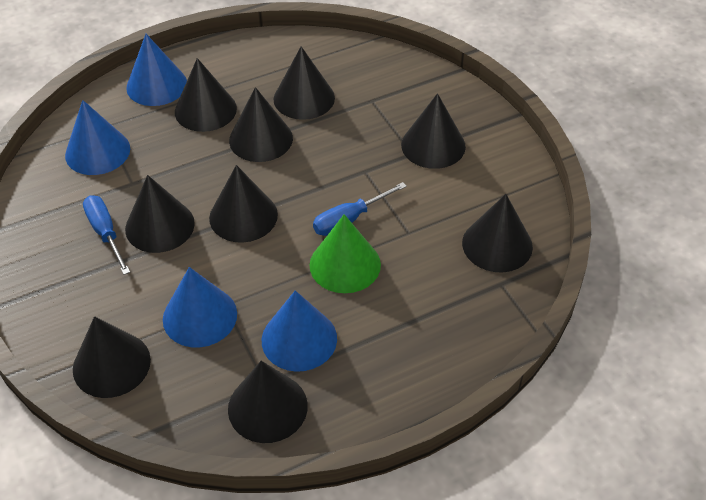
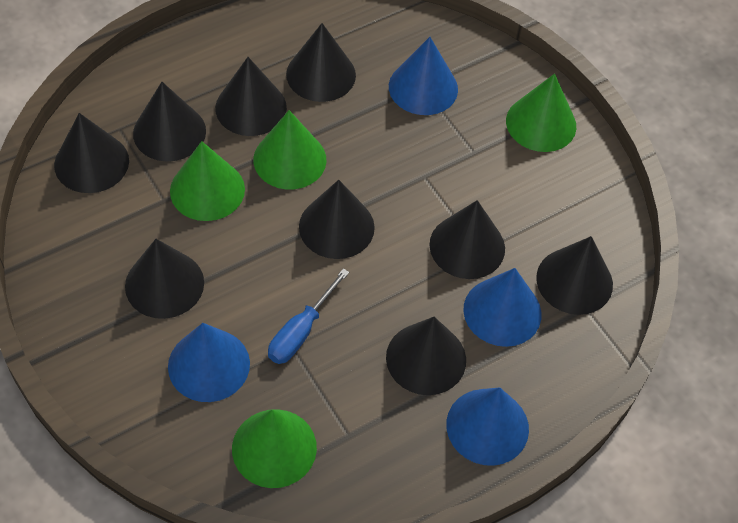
blue screwdriver: [83,195,130,275] [313,182,407,236] = 2 -> [268,268,349,364] = 1
green cone: [310,214,381,293] = 1 -> [170,141,245,221] [232,409,317,488] [253,110,326,190] [506,74,576,152] = 4

